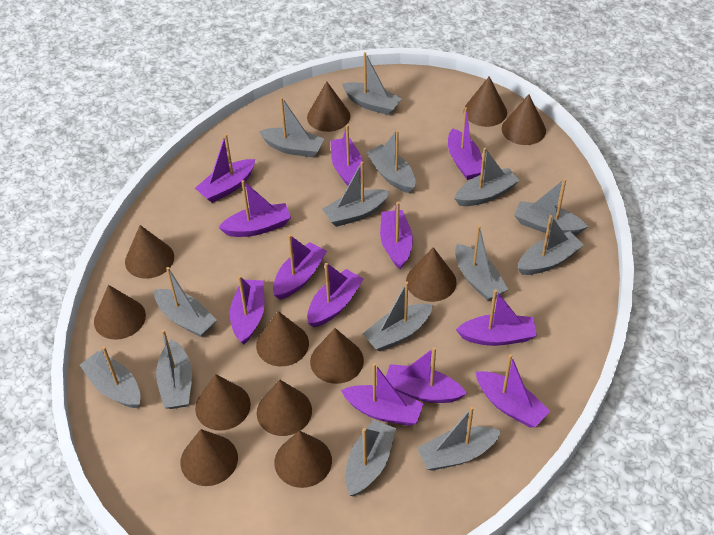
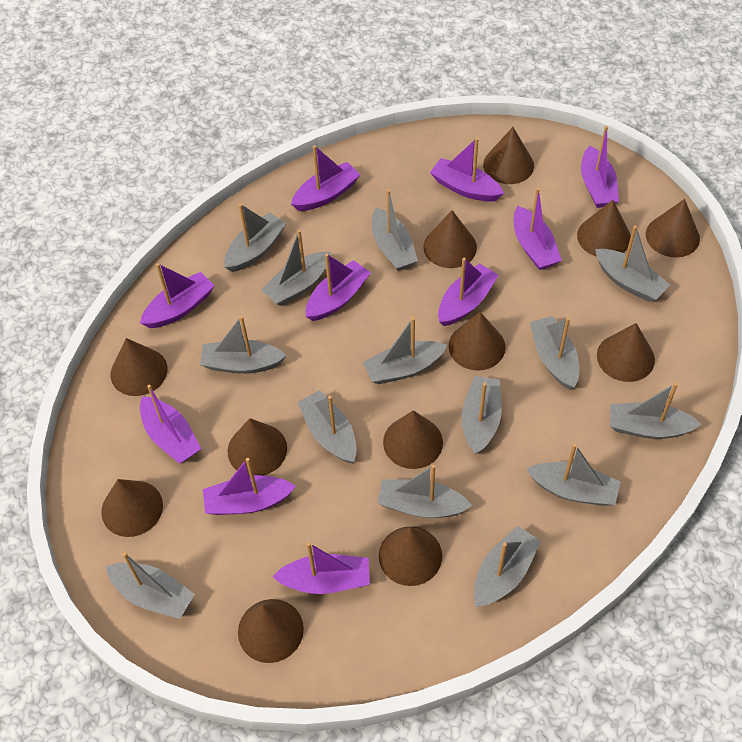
purple boat: [195,134,255,203] [218,180,291,237] [230,276,264,344] [273,234,327,300] [307,262,363,327] [330,125,363,186] [341,363,424,426] [380,202,413,269] [386,347,467,403] [448,107,482,180] [456,289,537,346] [476,354,550,428] = 12 -> [140,263,214,328] [140,384,201,464] [203,458,296,515] [272,542,370,594] [291,145,360,211] [306,253,371,321] [430,138,504,202] [438,258,499,326] [514,188,562,270] [581,126,619,208] = 10

